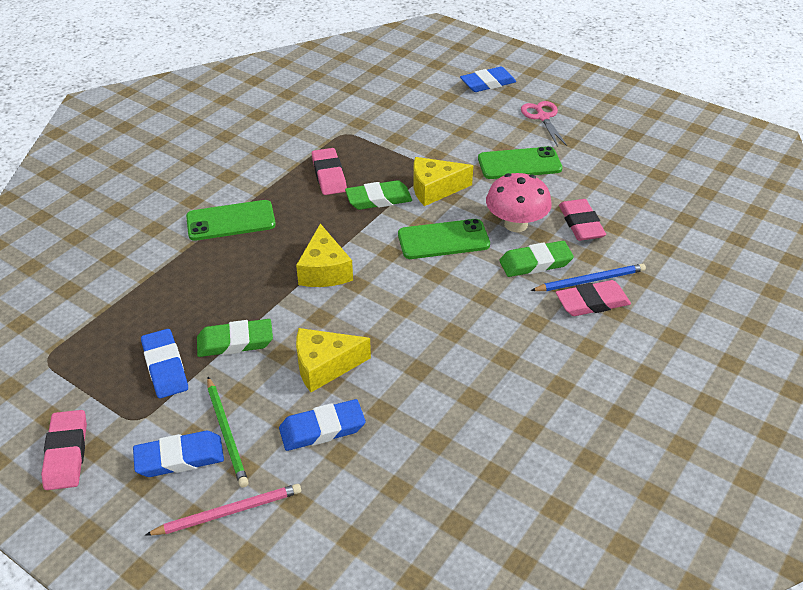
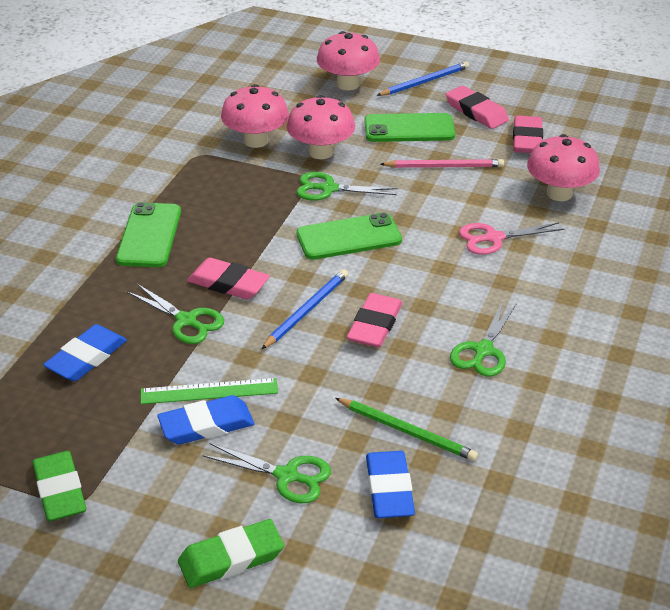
blue eraser: [133,431,224,477] [141,329,188,398] [279,399,366,451] [460,67,516,92] = 4 -> [43,324,127,381] [157,395,254,445] [366,451,415,518] = 3
blue pencil: [530,264,646,291] = 1 -> [261,269,348,349] [376,62,469,96] = 2
green eraser: [197,319,273,357] [345,180,412,210] [499,241,574,277] = 3 -> [32,451,86,521] [178,519,284,588] = 2
green ruler: none = 0 -> [141,378,278,404] = 1
green scissors: none = 0 -> [127,284,224,344] [203,443,331,503] [297,172,398,201] [450,302,517,377] = 4
pink mushroom: [486,173,552,232] = 1 -> [221,84,289,148] [287,95,355,159] [317,31,380,90] [527,134,600,201] = 4
yellow cheese: [296,224,353,287] [296,328,371,392] [413,157,473,206] = 3 -> none = 0

